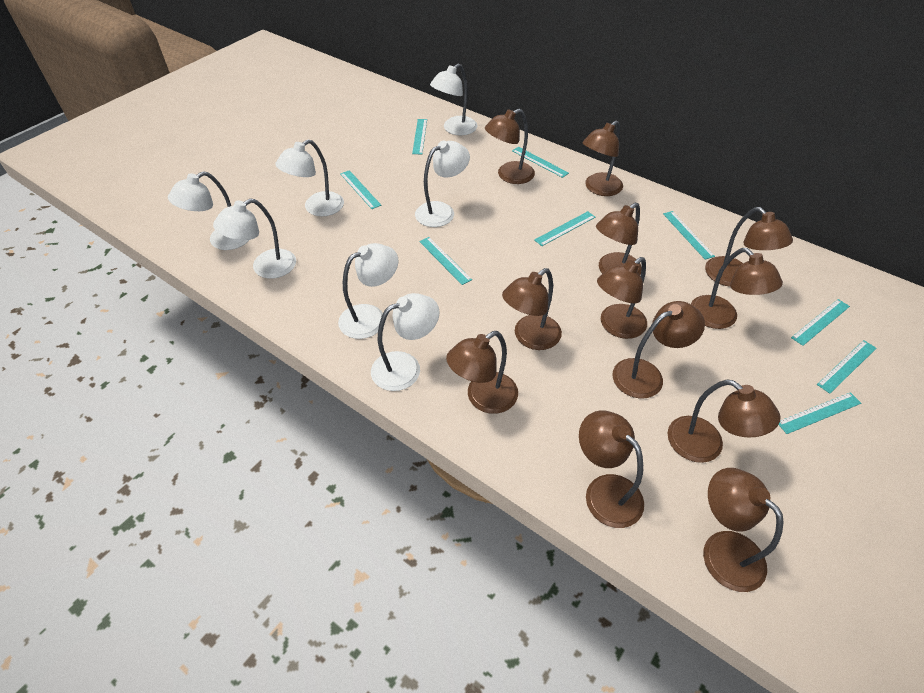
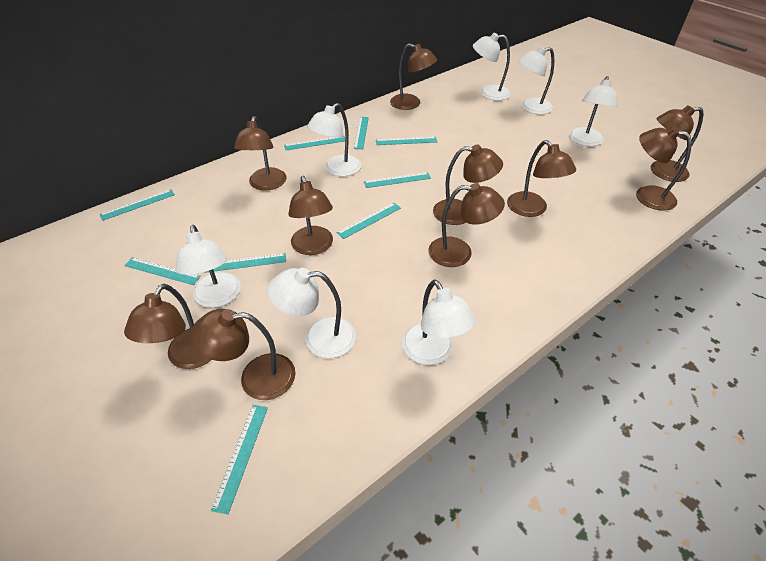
brown lamp: [446,331,518,414] [485,109,535,184] [502,268,562,350] [579,410,644,528] [583,120,623,196] [596,203,642,275] [597,257,647,339] [612,301,705,399] [668,380,780,463] [691,248,783,329] [703,468,784,592] [705,207,793,287] = 12 -> [124,284,211,369] [191,309,296,400] [234,116,286,191] [288,176,333,255] [390,43,437,110] [428,183,505,267] [433,145,503,225] [507,140,576,217] [636,126,692,211] [651,105,703,182] = 10

